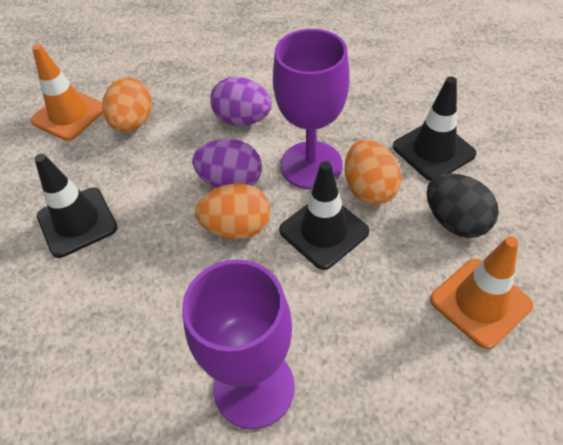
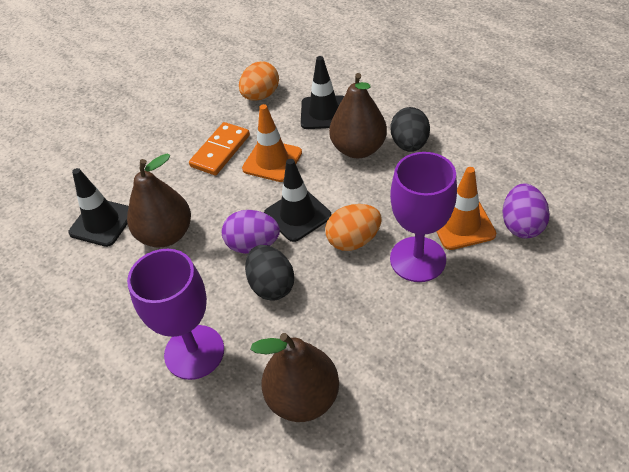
black egg: [427,173,499,238] = 1 -> [245,245,294,301] [391,107,430,152] = 2
brown pear: none = 0 -> [127,153,191,247] [250,333,339,422] [329,73,387,158] = 3
orange domino: none = 0 -> [189,122,250,175] = 1
orange egg: [102,78,152,132] [195,183,271,239] [345,139,402,205] = 3 -> [239,61,279,101] [325,204,382,251] = 2

